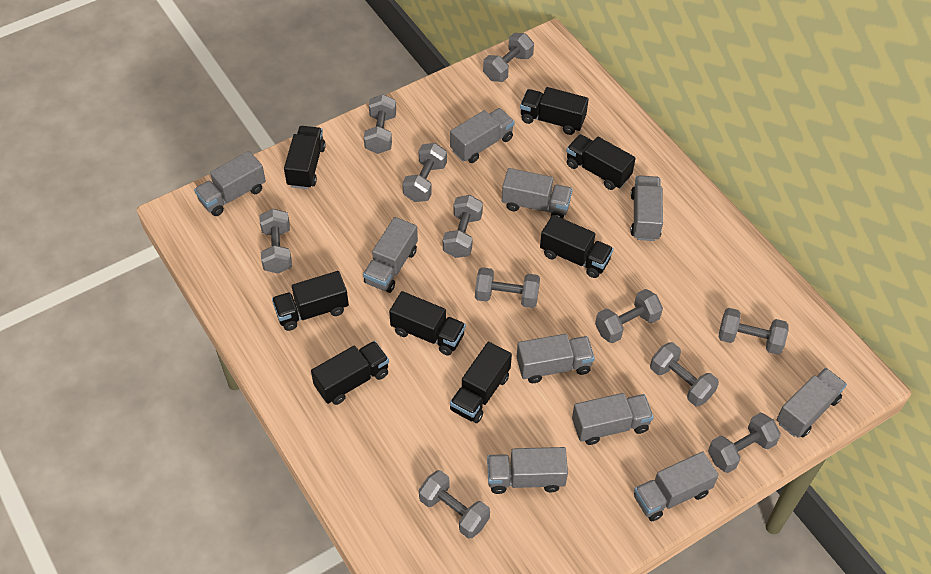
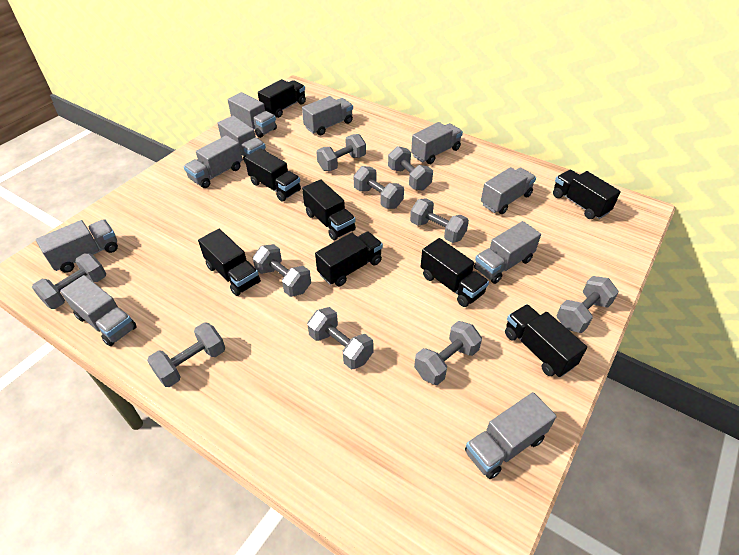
grey dumbbell: [259,209,292,274] [364,94,396,154] [402,143,447,202] [419,470,490,539] [443,195,483,258] [475,267,540,308] [483,33,534,82] [595,289,663,343] [650,342,719,406] [708,413,781,473] [719,308,788,355] = 11 -> [32,253,106,309] [147,322,225,387] [253,244,311,297] [307,307,374,369] [316,134,366,171] [354,166,404,209] [388,146,433,190] [410,198,469,243] [414,321,482,385] [556,276,619,333] = 10

